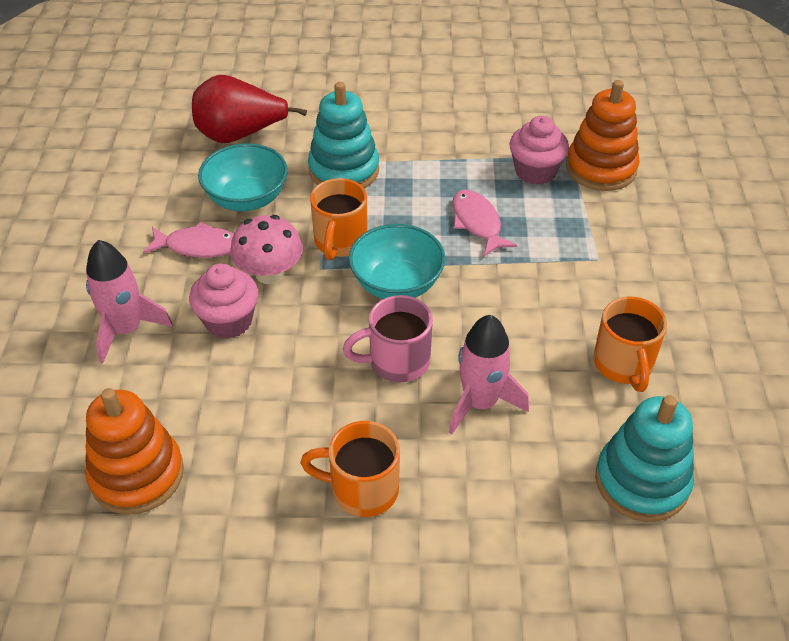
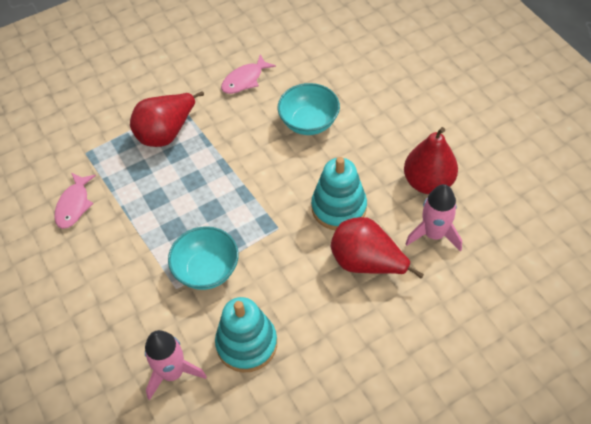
orange mug: [300,421,400,517] [310,178,368,261] [593,297,667,392] = 3 -> none = 0
orange stacking toy: [85,388,184,515] [566,80,640,191] = 2 -> none = 0
pink cupcake: [189,264,259,339] [509,116,569,185] = 2 -> none = 0
pink mug: [343,295,433,382] = 1 -> none = 0
pink mushroom: [230,215,303,284] = 1 -> none = 0
red pear: [192,75,307,143] = 1 -> [130,91,204,147] [331,217,424,279] [404,127,458,194] = 3

